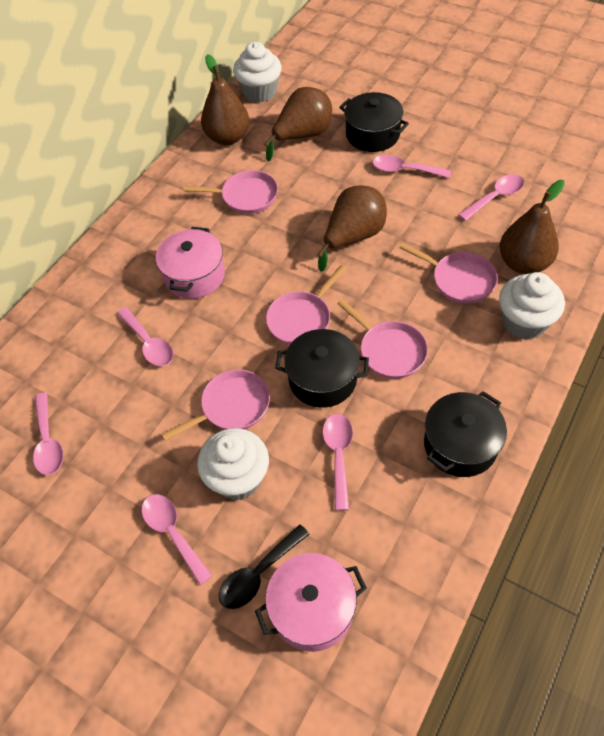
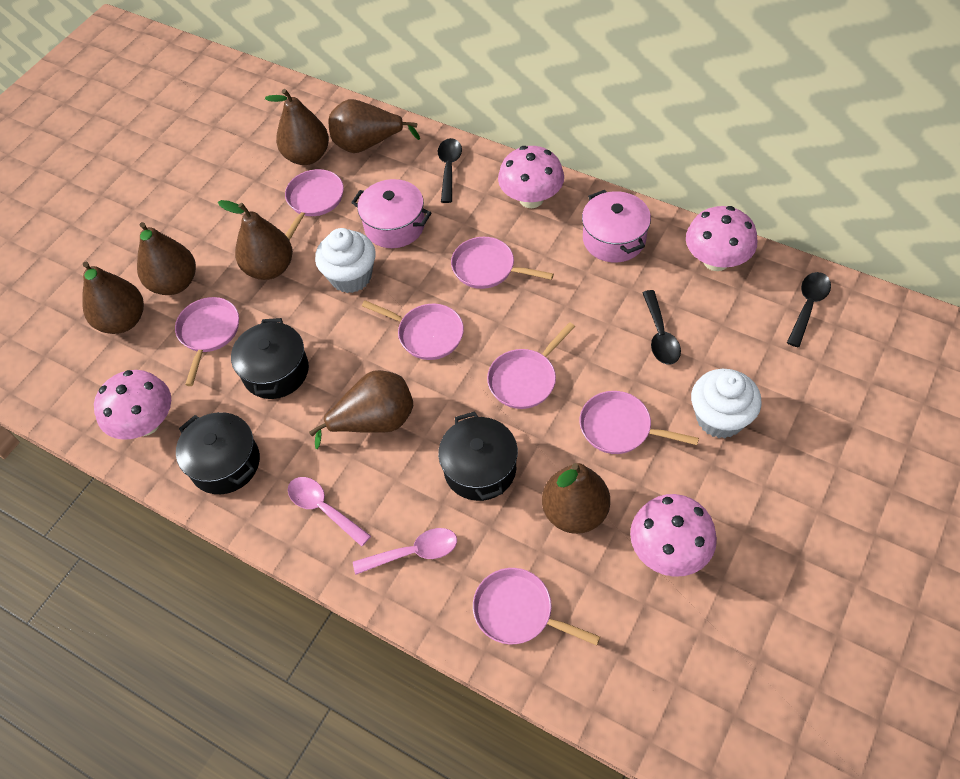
black spoon: [219,524,309,609] = 1 -> [438,138,462,203] [642,290,681,365] [787,272,831,347] = 3
brown pear: [201,54,249,145] [264,87,332,161] [317,185,387,272] [499,180,565,274] = 4 -> [82,262,144,334] [137,222,196,295] [218,200,293,280] [265,89,329,165] [309,370,413,449] [329,99,420,153] [542,463,610,534] = 7
pink mushroom: none = 0 -> [94,370,171,440] [498,146,564,208] [630,494,717,577] [686,206,757,271] = 4
pink pan: [162,370,270,441] [183,170,278,214] [266,265,346,345] [337,299,428,379] [399,243,498,304] = 5 -> [175,297,239,386] [285,169,344,241] [362,300,464,360] [451,237,554,289] [473,568,600,645] [487,322,575,409] [579,391,699,454] = 7
pink spoon: [33,392,63,475] [117,307,173,366] [142,494,212,585] [322,414,353,510] [372,155,451,178] [458,174,524,221] = 6 -> [288,477,371,547] [353,528,457,575] = 2
white cupcake: [197,428,269,500] [233,42,282,103] [499,272,565,339] = 3 -> [315,228,375,293] [691,369,762,438] = 2

